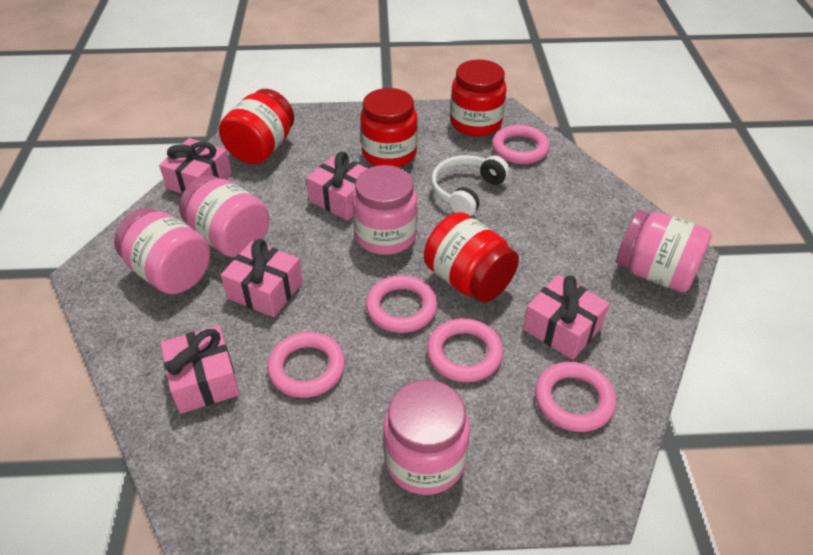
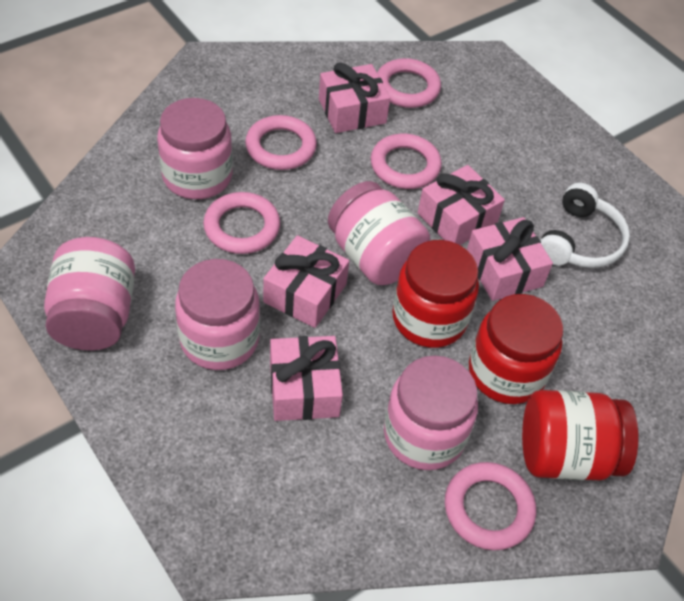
red jar: [219,89,294,164] [360,88,418,167] [424,212,519,303] [450,60,507,136] = 4 -> [392,240,479,348] [469,294,563,404] [522,390,638,480] = 3

